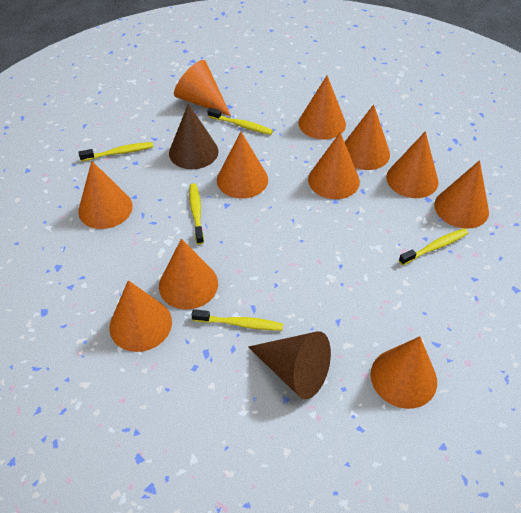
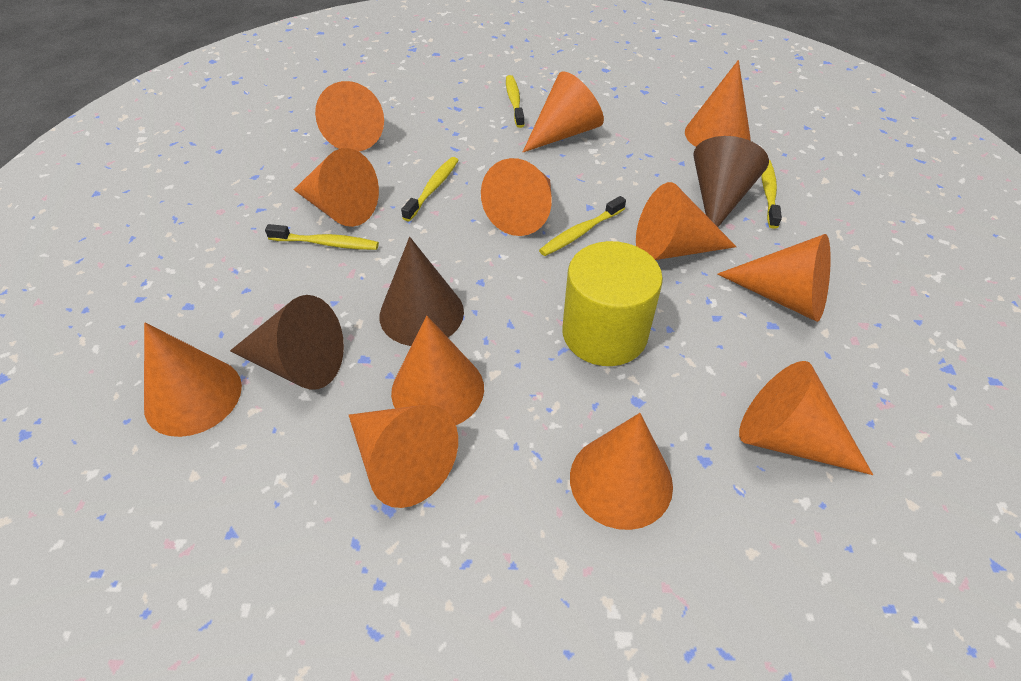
brown cone: [169,104,219,169] [248,331,331,399] = 2 -> [230,295,344,390] [379,237,464,346] [693,136,769,227] = 3
orange cone: [78,161,133,229] [109,280,172,352] [159,239,218,310] [174,60,231,116] [217,132,268,199] [299,76,346,139] [308,132,360,199] [345,104,390,170] [371,336,437,409] [386,131,439,198] [434,160,489,229] = 11 -> [144,323,242,437] [294,148,379,227] [315,81,384,152] [349,405,458,508] [391,316,484,425] [481,158,552,236] [523,71,604,152] [570,413,673,530] [636,182,737,260] [685,60,751,147] [717,234,831,322] [739,361,873,475] = 12
yellow cylinder: none = 0 -> [563,241,663,366] = 1

